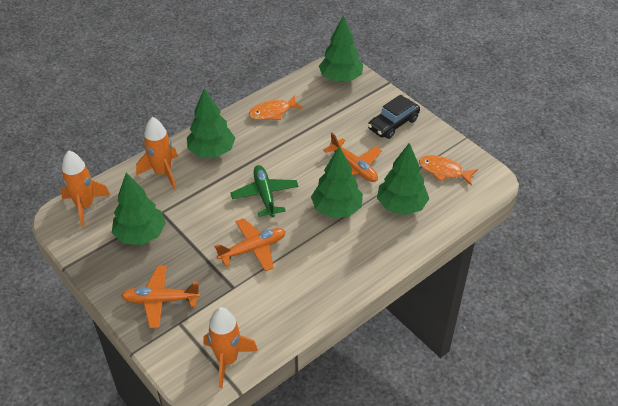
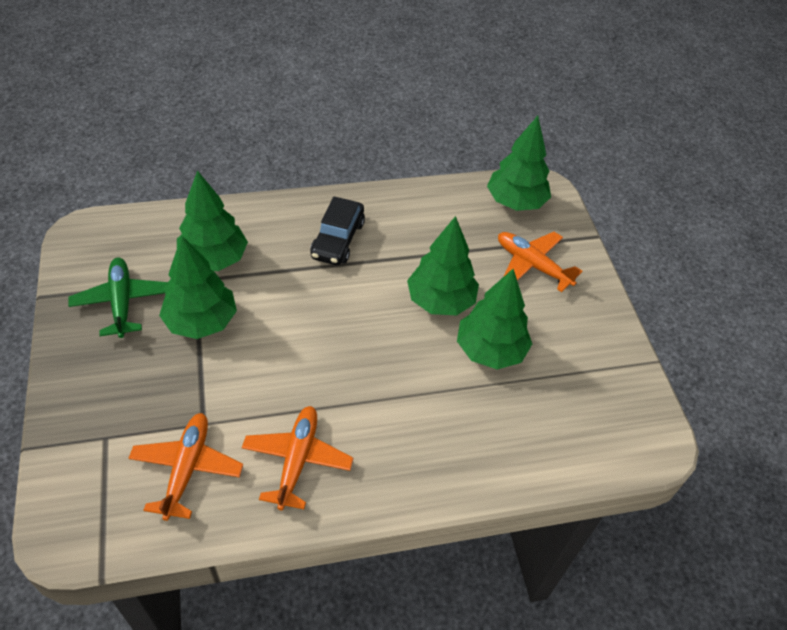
orange fish: [249,95,303,120] [419,155,478,185] = 2 -> none = 0
orange rocket: [61,150,110,227] [136,117,178,189] [203,307,258,388] = 3 -> none = 0

